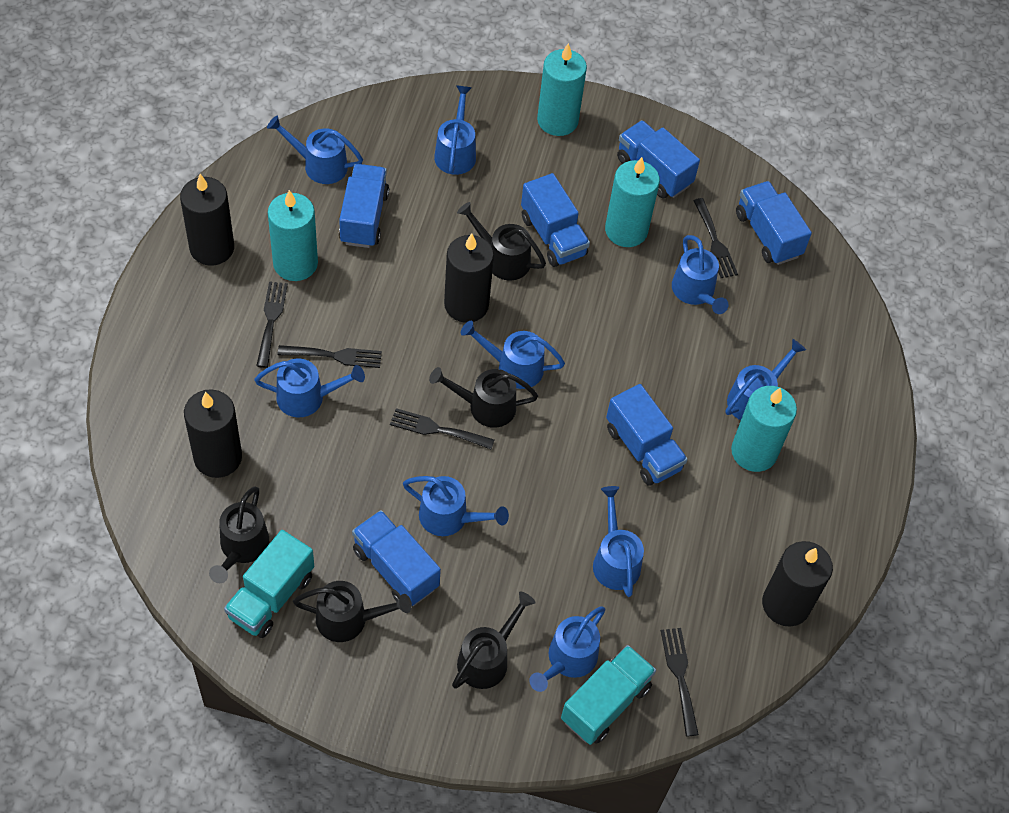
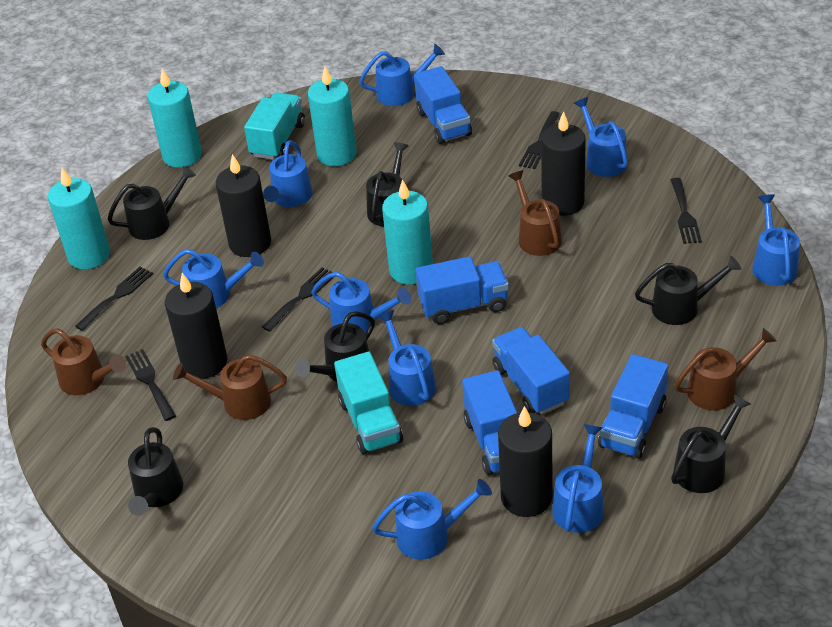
black watering can: [209,486,269,583] [293,581,412,642] [429,367,538,428] [452,592,536,689] [457,202,546,281] = 5 -> [107,166,196,240] [128,427,183,516] [295,311,375,382] [366,142,409,227] [635,256,741,325] [671,394,751,493] = 6
blue truck: [339,164,389,248] [352,510,441,606] [521,173,590,267] [606,384,688,486] [617,120,700,198] [736,181,812,265] = 6 -> [414,66,472,144] [416,257,509,324] [462,370,517,475] [492,327,570,414] [598,354,668,459] = 5
brown watering can: none = 0 -> [41,328,126,395] [173,354,287,420] [509,170,562,256] [674,328,777,410] = 4

